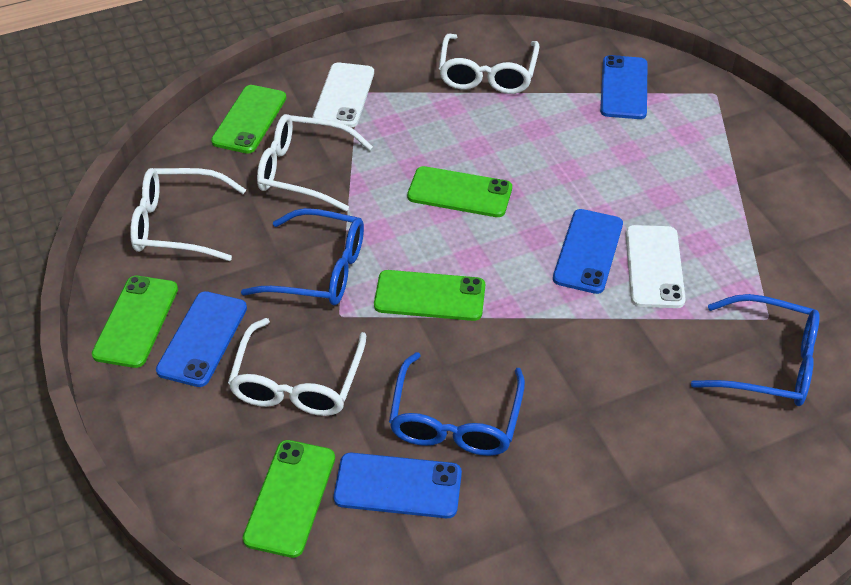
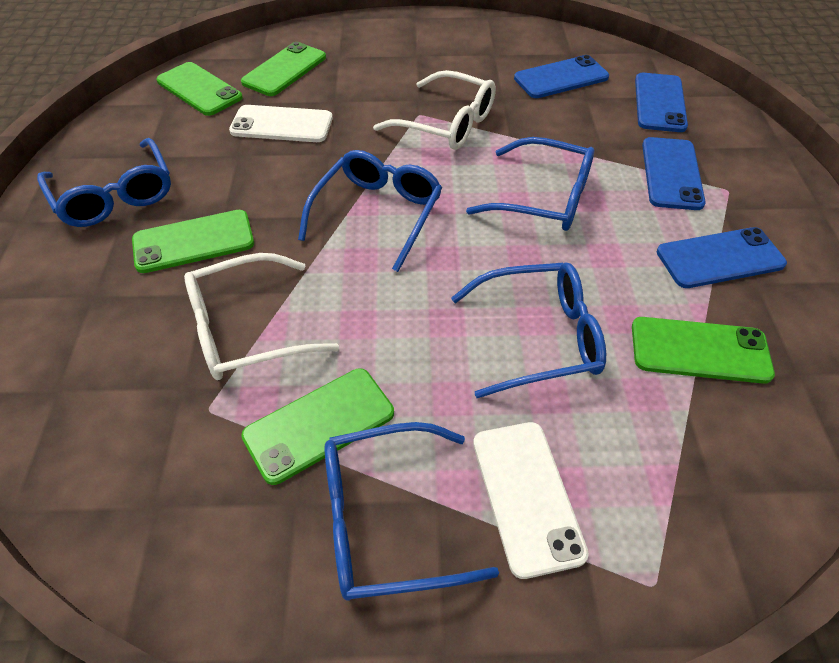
blue glasses: [241,208,364,305] [389,352,525,456] [691,294,820,406] = 3 -> [37,138,171,227] [298,150,442,272] [325,422,499,601] [451,262,606,398] [466,137,595,231] = 5
white glasses: [130,168,246,261] [228,318,366,416] [257,114,373,211] [439,33,539,94] = 4 -> [184,253,339,380] [373,70,496,150] = 2

